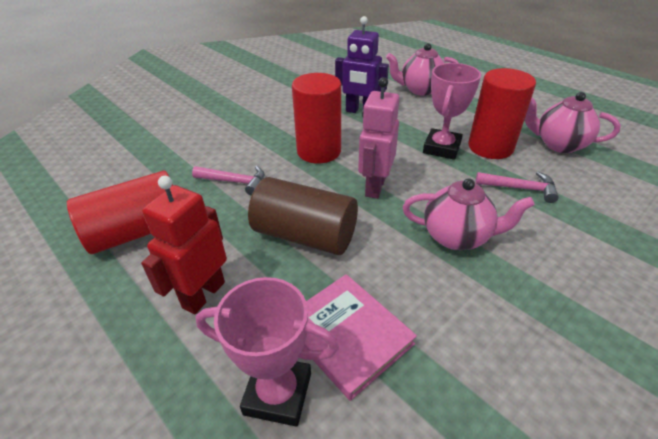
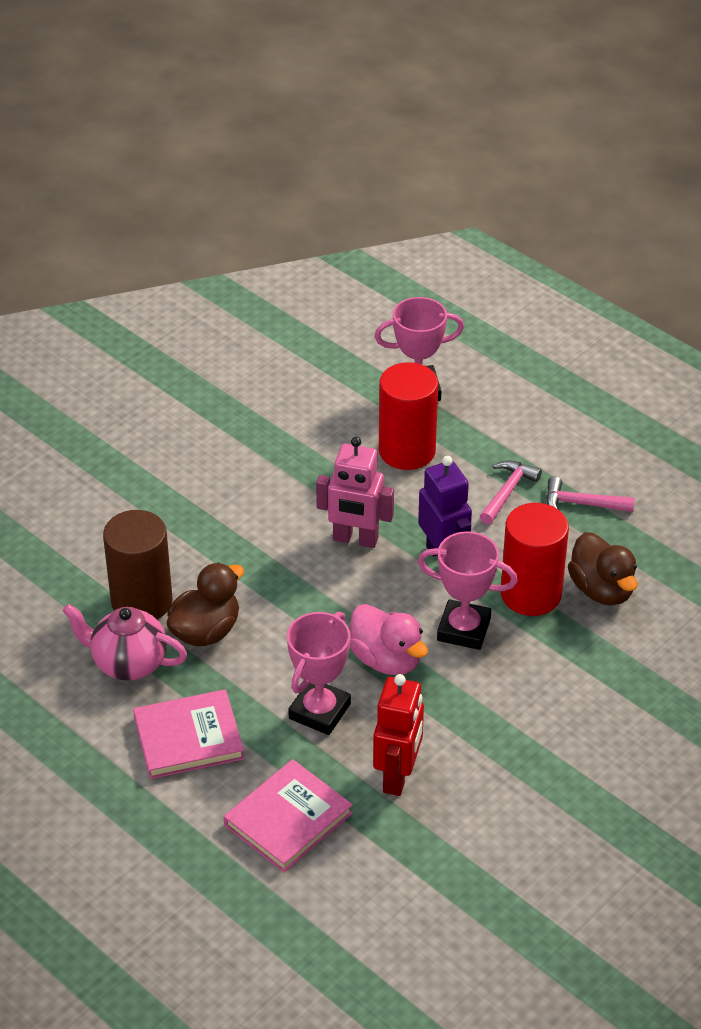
brown duck: none = 0 -> [167,563,244,646] [568,532,638,605] = 2
pink book: [303,274,417,401] = 1 -> [133,689,244,779] [224,759,353,873] = 2
pink duck: none = 0 -> [350,604,428,675] = 1
pink teapot: [386,43,459,96] [403,178,535,250] [525,92,621,153] = 3 -> [63,604,187,680] = 1
pink trophy: [196,277,339,426] [423,63,481,160] = 2 -> [287,612,351,735] [374,297,464,401] [418,531,518,650] = 3
red cylinder: [67,171,173,254] [292,73,341,163] [468,68,536,159] = 3 -> [379,362,438,470] [501,503,569,616] = 2

